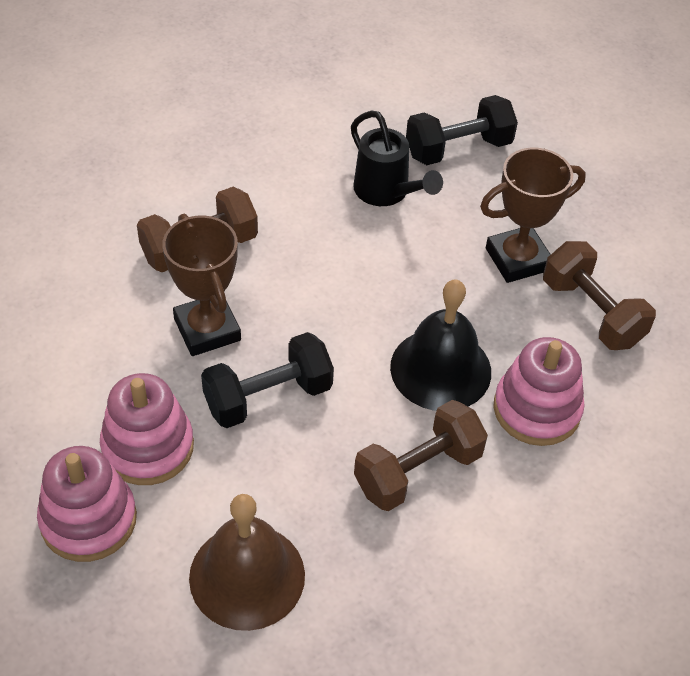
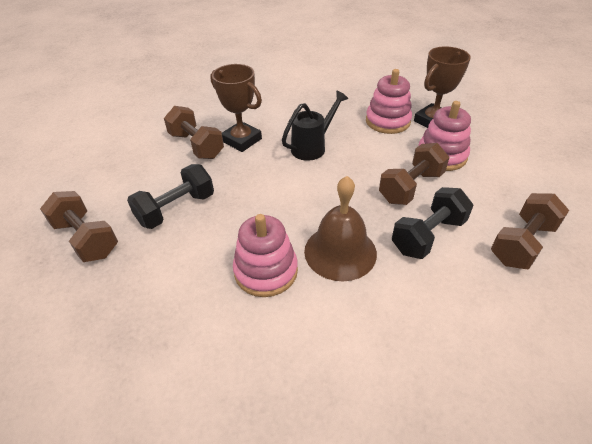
black bell: [390,280,491,411] = 1 -> none = 0
brown dumbbell: [137,187,258,272] [354,400,488,511] [543,241,656,350] = 3 -> [40,191,118,262] [164,106,224,159] [379,143,450,205] [491,193,569,270] = 4

